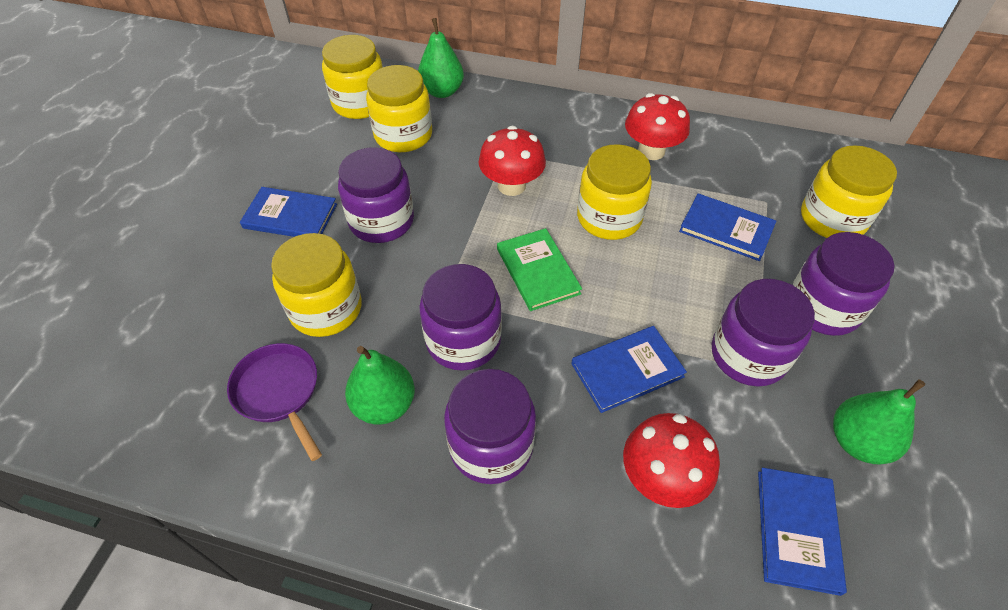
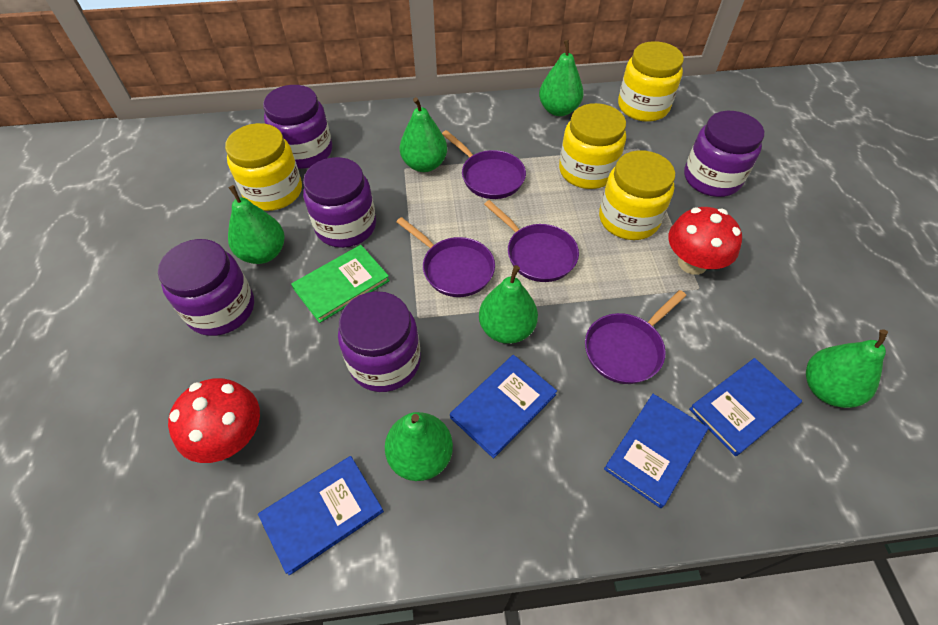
green pear: [345,346,415,425] [418,18,464,98] [833,379,925,464] = 3 -> [228,185,285,264] [385,412,453,481] [400,97,447,172] [479,265,538,344] [539,40,584,116] [806,329,888,408] = 6
purple pan: [227,343,322,461] = 1 -> [396,217,495,297] [442,130,526,199] [484,200,579,282] [585,290,686,384] = 4
red mushroom: [479,126,546,196] [623,413,720,508] [625,93,690,160] = 3 -> [168,378,260,463] [668,207,742,275] = 2
yellow jar: [271,233,362,337] [322,35,383,119] [366,65,432,152] [577,144,652,240] [801,145,897,238] = 5 -> [225,123,302,211] [559,103,626,189] [599,150,675,240] [618,41,684,121] = 4

